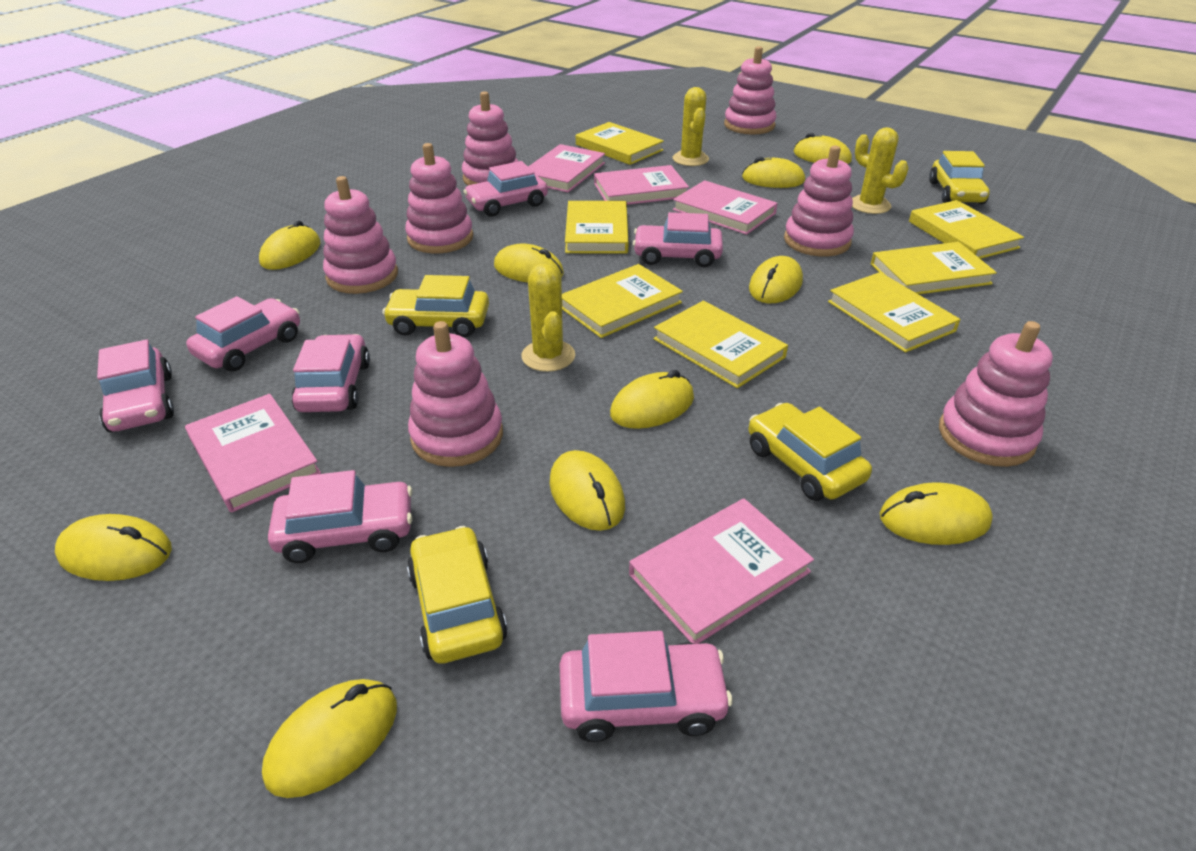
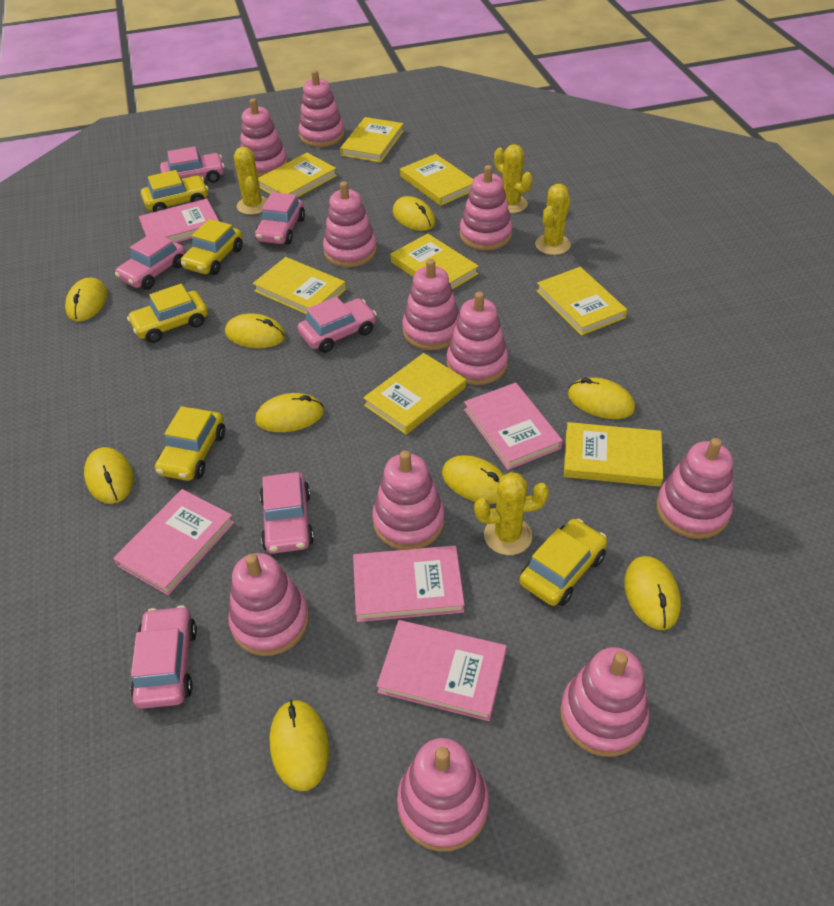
pink car: [97,339,174,432] [186,296,300,371] [268,470,412,563] [291,334,370,412] [463,161,548,216] [560,631,732,742] [633,212,723,267] = 7 -> [115,232,186,290] [130,605,197,709] [160,146,225,183] [255,192,305,244] [260,472,314,554] [297,296,377,353] = 6
pink stacking toy: [323,176,398,294] [405,143,473,253] [408,321,503,467] [462,91,518,185] [724,46,777,135] [784,146,854,256] [939,321,1053,467] = 7 -> [228,553,309,656] [240,98,288,177] [298,70,345,147] [323,181,377,267] [372,450,445,550] [397,738,489,852] [402,259,460,350] [446,292,508,385] [460,165,512,251] [560,647,649,757] [656,438,733,539] = 11
yellow book: [562,264,683,338] [565,201,628,254] [576,122,664,165] [654,301,788,388] [828,272,960,353] [871,242,997,294] [909,200,1024,259] = 7 -> [253,257,346,314] [258,153,337,198] [340,117,404,163] [363,353,466,434] [391,233,479,290] [400,154,473,206] [536,267,627,336] [564,422,663,487] = 8
yellow cactus: [521,263,575,372] [673,87,709,166] [852,127,908,214] = 3 -> [234,147,267,215] [474,472,549,555] [494,144,533,213] [535,184,571,255] = 4
yellow car: [382,275,489,337] [407,526,507,664] [748,403,872,501] [929,151,990,204] = 4 -> [127,284,208,343] [141,170,208,212] [155,406,225,481] [181,219,243,275] [519,519,607,606] = 5
yellow mouse: [55,514,172,581] [259,221,320,270] [262,679,397,798] [494,244,564,283] [549,450,625,531] [610,370,694,429] [742,157,805,188] [749,256,803,303] [794,133,852,164] [880,482,993,545] = 10 -> [65,277,107,322] [84,447,134,504] [225,313,286,348] [255,393,324,432] [269,700,329,791] [393,196,435,231] [442,455,504,504] [568,377,635,419] [624,556,681,630] = 9

